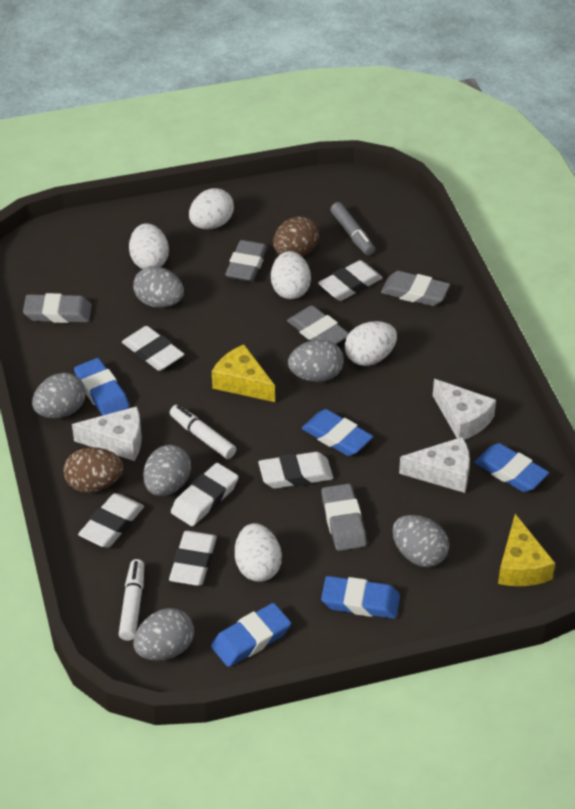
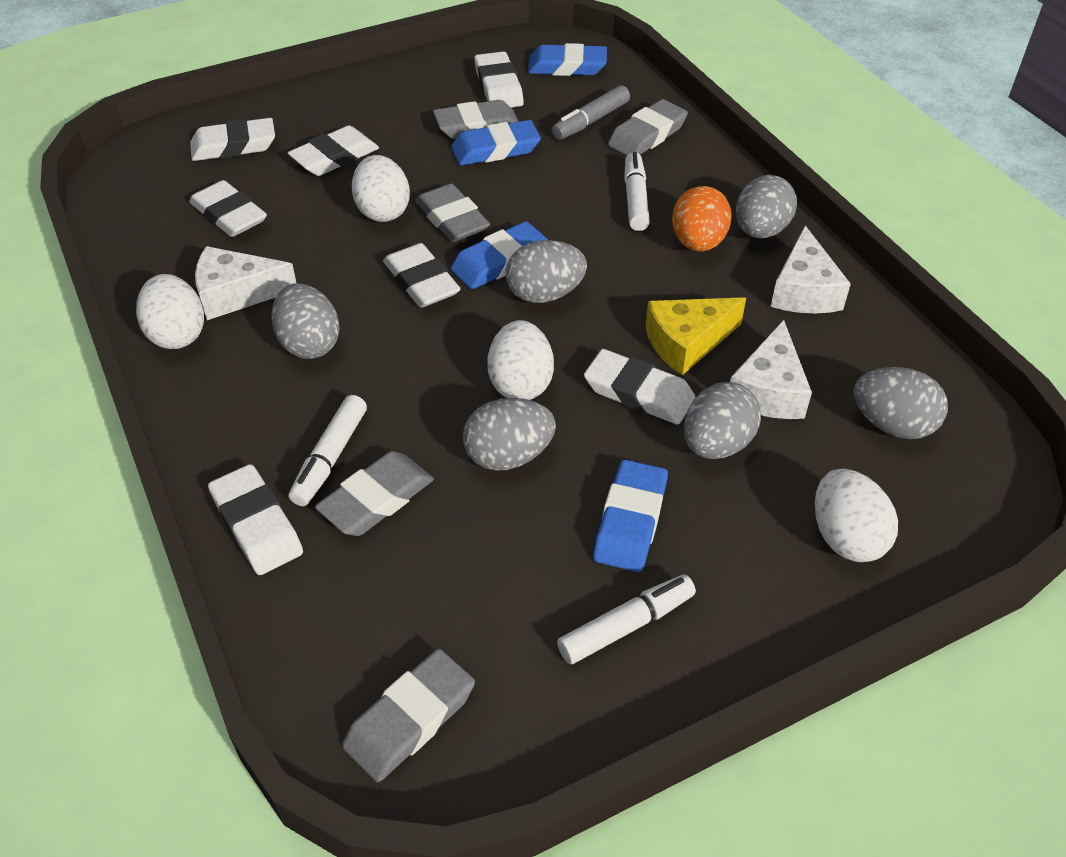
blue eraser: [74,358,129,415] [211,603,291,667] [302,409,373,456] [321,576,400,619] [474,443,549,492] = 5 -> [451,120,541,166] [451,221,548,289] [528,43,607,76] [593,460,668,572] = 4
brown egg: [63,447,124,493] [273,216,319,256] = 2 -> none = 0
orange egg: none = 0 -> [672,186,732,251] = 1
white egg: [129,223,169,269] [189,188,234,229] [235,523,282,582] [271,251,311,299] [345,321,397,366] = 5 -> [136,274,204,349] [352,155,410,222] [488,320,554,400] [815,469,898,562] = 4
white eraser: [78,493,144,548] [122,326,184,371] [169,531,217,586] [171,463,238,526] [258,452,333,489] [318,260,383,301] = 6 -> [189,180,267,237] [190,118,275,161] [208,464,303,575] [288,125,379,176] [383,243,460,308] [474,51,524,108] [584,349,695,425] = 7
white marker: [119,559,144,641] [170,405,236,459] = 2 -> [289,395,367,506] [557,575,696,664] [624,152,650,231] = 3
yellow cheese: [212,344,275,402] [498,514,555,586] = 2 -> [645,297,746,375] = 1

